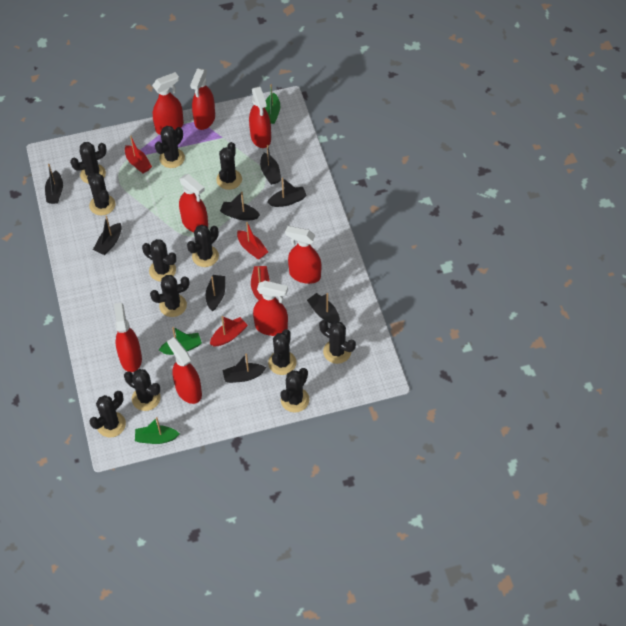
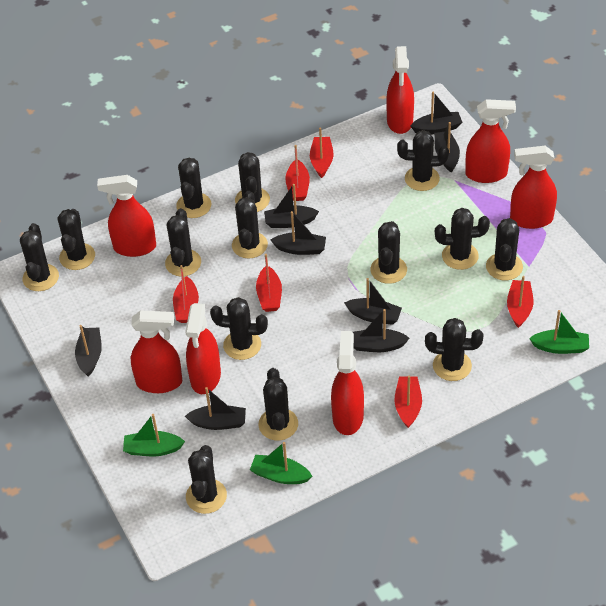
black cactus: [70,142,107,184] [87,173,116,215] [89,391,126,438] [124,369,160,411] [142,239,176,281] [150,275,189,317] [155,126,185,168] [187,225,219,267] [216,142,242,190] [268,329,297,375] [280,368,309,413] [319,320,356,364] = 12 -> [20,223,59,291] [58,209,95,270] [165,208,201,276] [176,158,211,218] [186,445,227,514] [210,297,268,360] [232,191,268,258] [235,152,270,212] [259,368,298,441] [370,221,407,284] [397,130,449,191] [425,318,484,381] [435,208,490,270] [486,218,523,280] = 14
red boat: [125,136,152,174] [210,316,248,346] [237,222,268,260] [251,266,270,300] = 4 -> [173,265,199,323] [256,254,282,312] [285,145,310,201] [310,128,334,178] [394,375,422,428] [507,276,534,328] = 6
red spray bottle: [114,302,142,372] [152,72,184,135] [167,337,202,404] [179,174,208,232] [190,68,215,130] [249,87,271,148] [253,281,288,336] [285,226,322,284] = 8 -> [97,175,156,257] [131,310,182,393] [185,303,221,394] [331,331,364,435] [386,46,414,134] [465,99,516,183] [510,146,557,229] = 7

